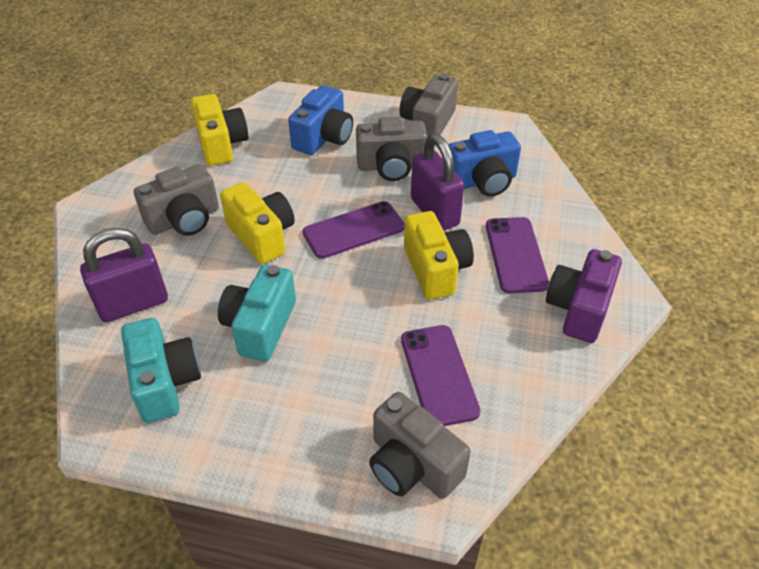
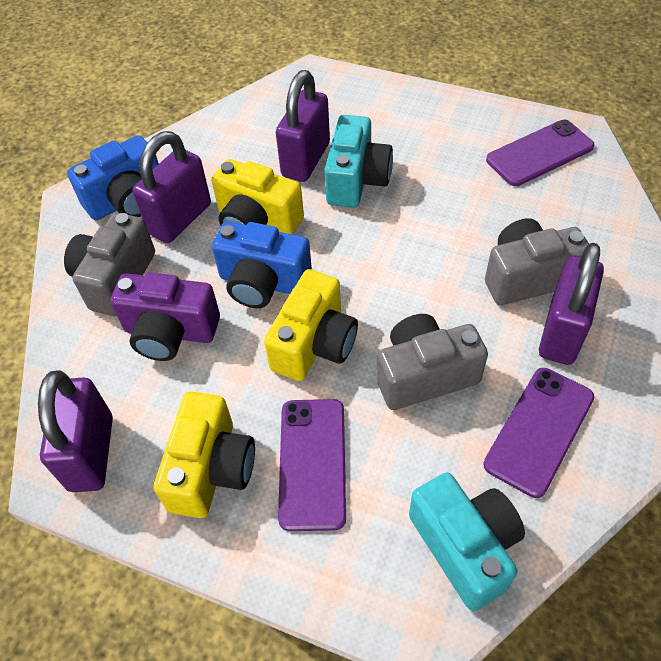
grey camera: [134,164,219,236] [356,116,427,181] [369,392,471,499] [400,74,458,137] = 4 -> [64,213,155,316] [377,314,488,410] [485,218,589,305] = 3
purple padlock: [80,228,168,322] [411,134,464,231] = 2 -> [38,370,113,492] [132,131,211,243] [276,70,330,182] [539,243,604,365] = 4

